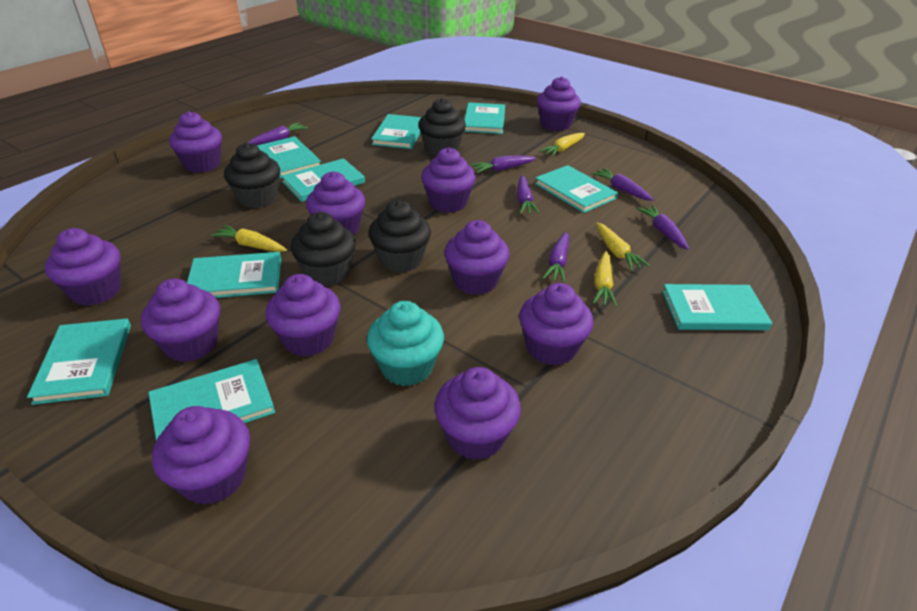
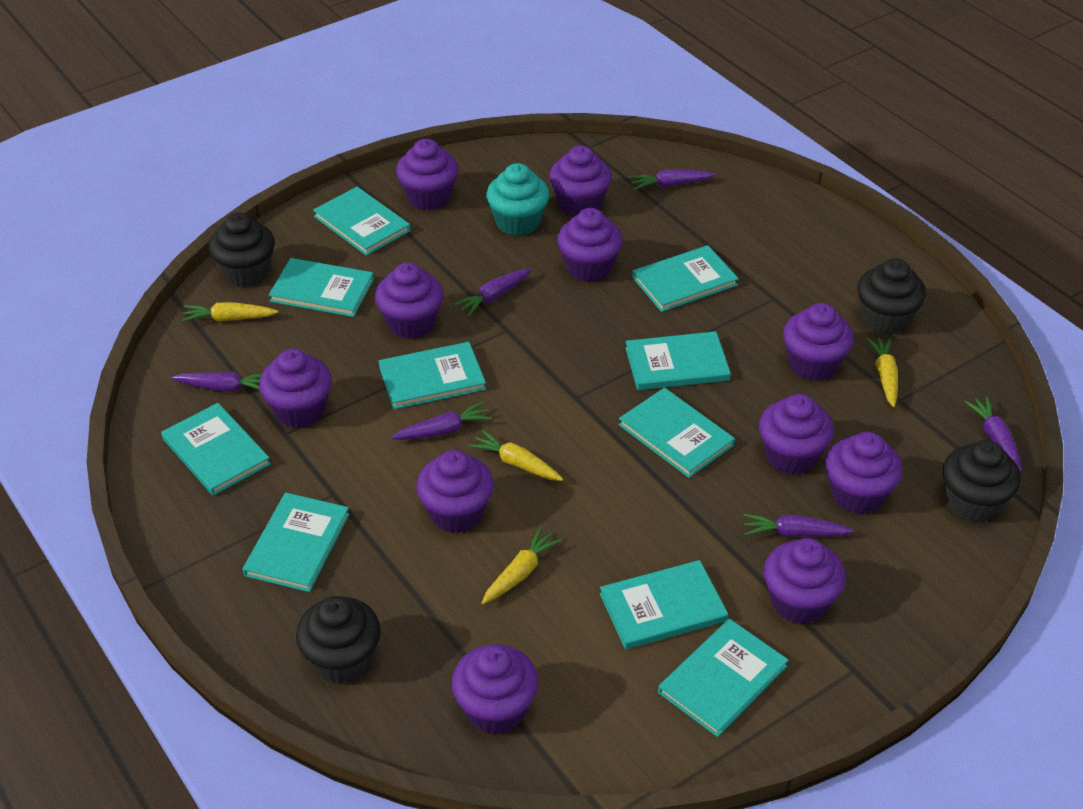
turquoise book: [27,319,131,405] [148,359,275,440] [187,252,281,298] [257,136,321,179] [281,158,365,202] [371,114,422,149] [464,102,505,134] [535,165,618,213] [662,284,772,330] = 9 -> [161,403,271,496] [242,493,350,592] [269,258,374,317] [313,187,411,256] [379,342,486,409] [600,560,728,649] [619,388,735,478] [625,331,731,390] [632,245,739,312] [658,619,789,737] = 10

